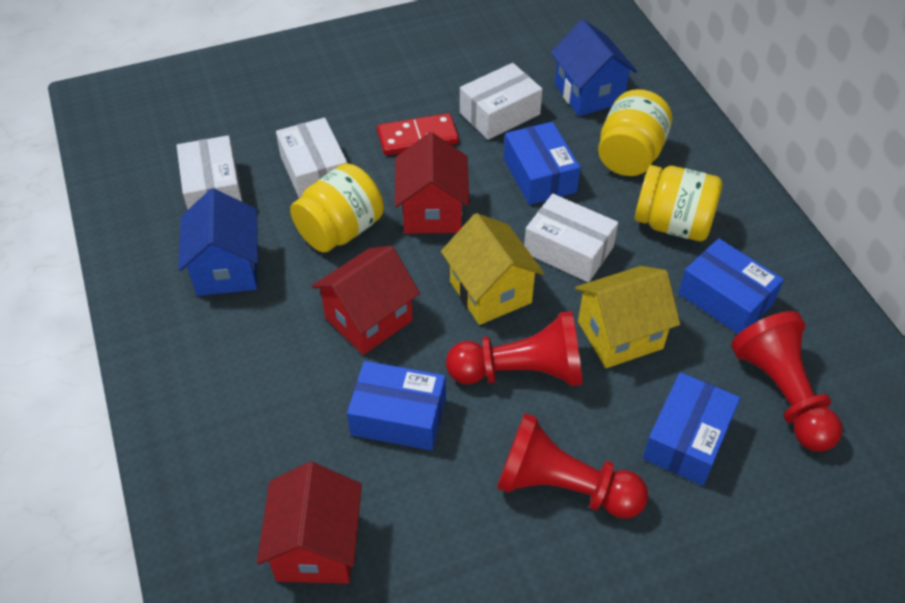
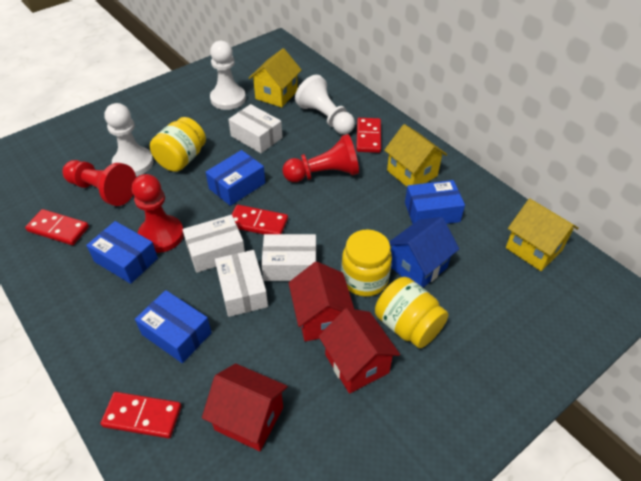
blue house: [178,188,258,296] [550,19,637,116] = 2 -> [389,217,459,288] = 1
red domino: [377,113,459,155] = 1 -> [25,209,89,245] [101,392,182,438] [232,205,288,234] [356,118,381,153] = 4
white pawn: none = 0 -> [105,103,153,176] [210,41,246,110] [295,75,355,134] = 3
yellow house: [441,213,544,325] [575,266,680,368] = 2 -> [249,48,301,108] [384,124,447,187] [506,198,579,271] = 3

